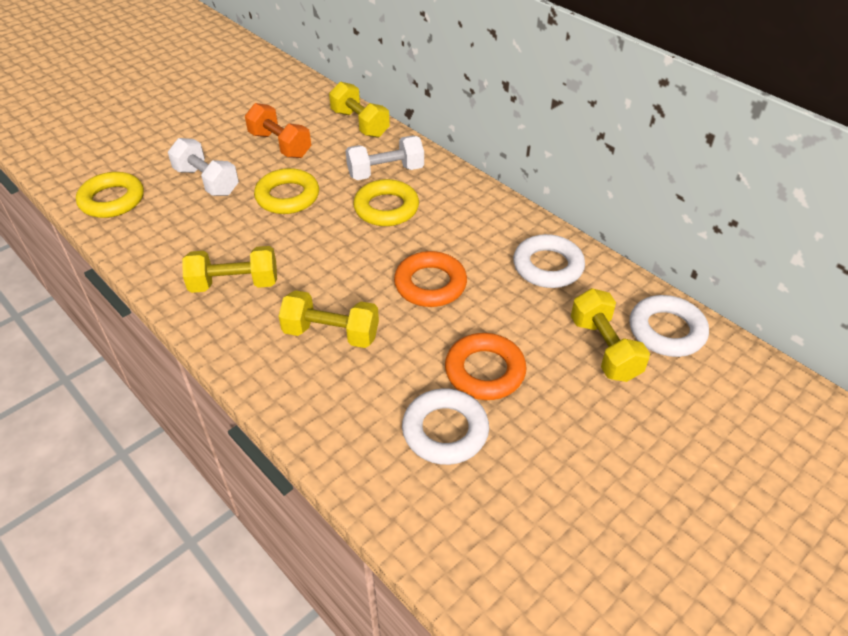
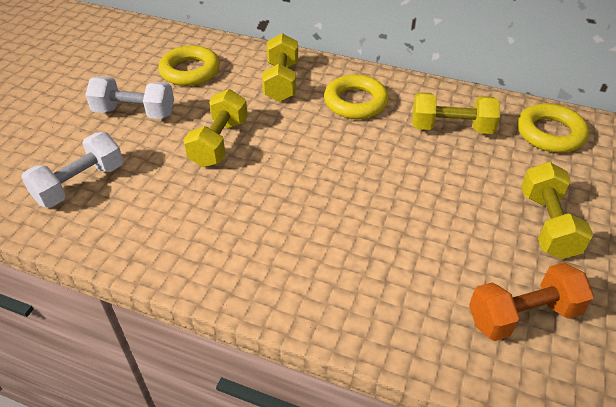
orange ring: [394,251,467,307] [445,333,527,400] = 2 -> none = 0
white ring: [402,388,489,465] [513,234,585,288] [630,295,709,357] = 3 -> none = 0

